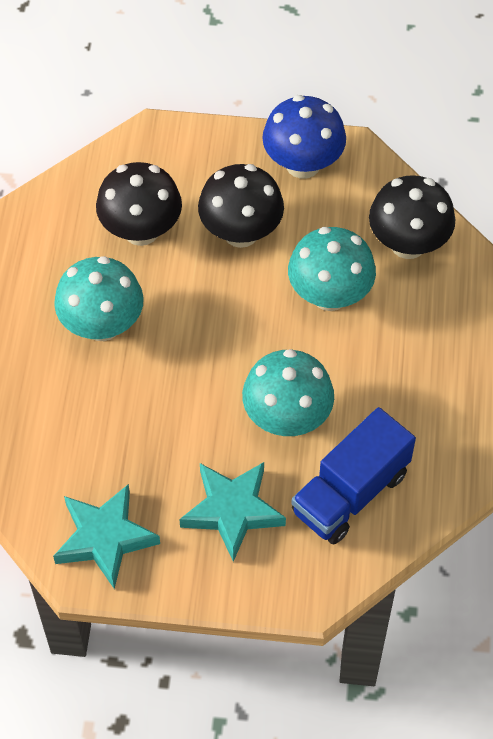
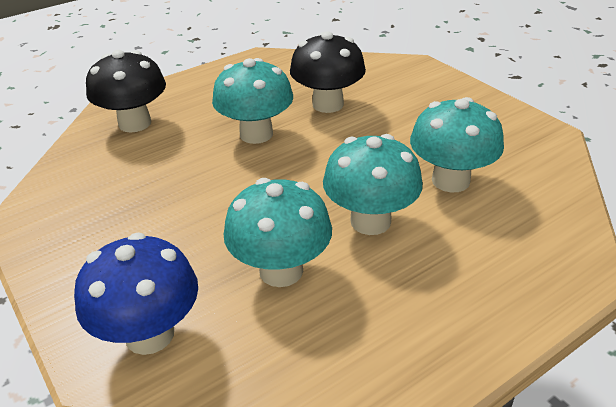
black mushroom: [96,162,182,246] [198,164,284,248] [369,175,456,259] = 3 -> [86,50,166,132] [290,31,366,113] = 2
blue truck: [291,407,416,544] = 1 -> none = 0
turquoise mushroom: [54,256,144,341] [242,349,334,436] [288,227,376,311] = 3 -> [212,58,293,144] [224,178,332,287] [323,134,423,235] [410,97,504,192] = 4
turquoise star: [53,484,160,589] [179,462,286,562] = 2 -> none = 0

